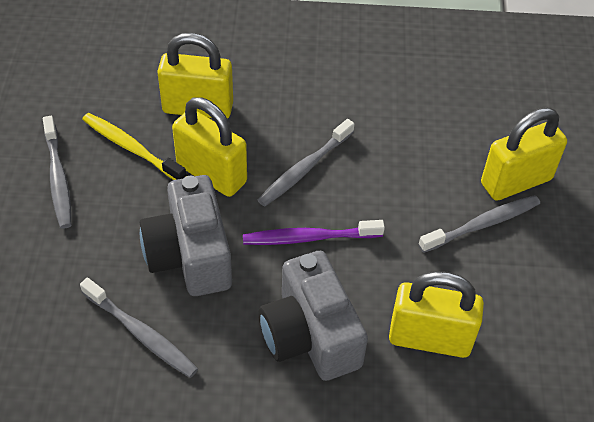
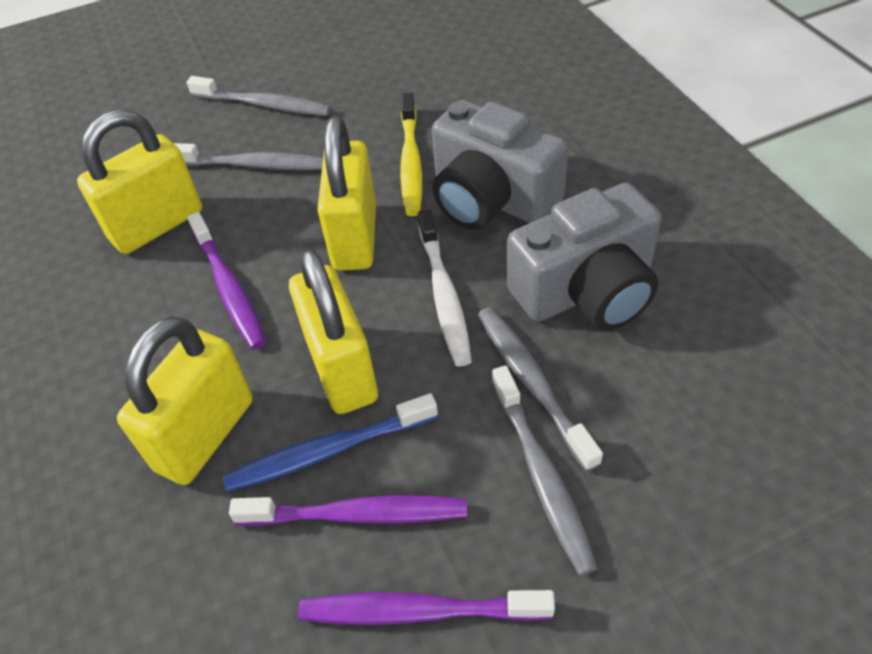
blue toothbrush: none = 0 -> [222,393,438,492] = 1
purple toothbrush: [243,220,385,245] = 1 -> [187,212,266,349] [229,495,467,526] [298,590,555,625] = 3
white toothbrush: none = 0 -> [418,209,472,366] = 1

